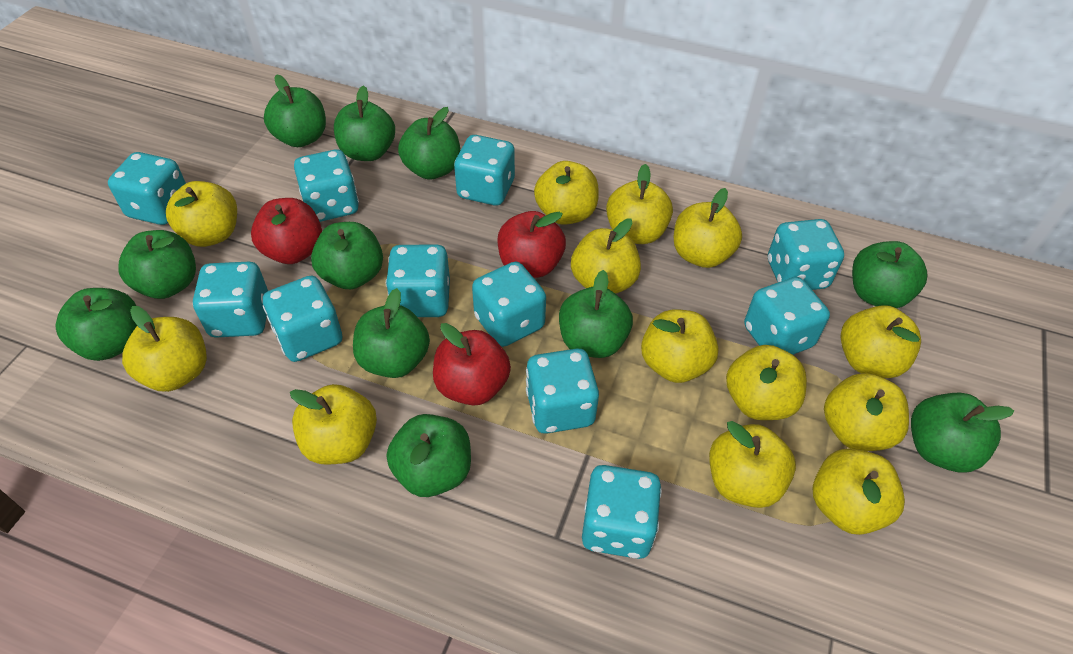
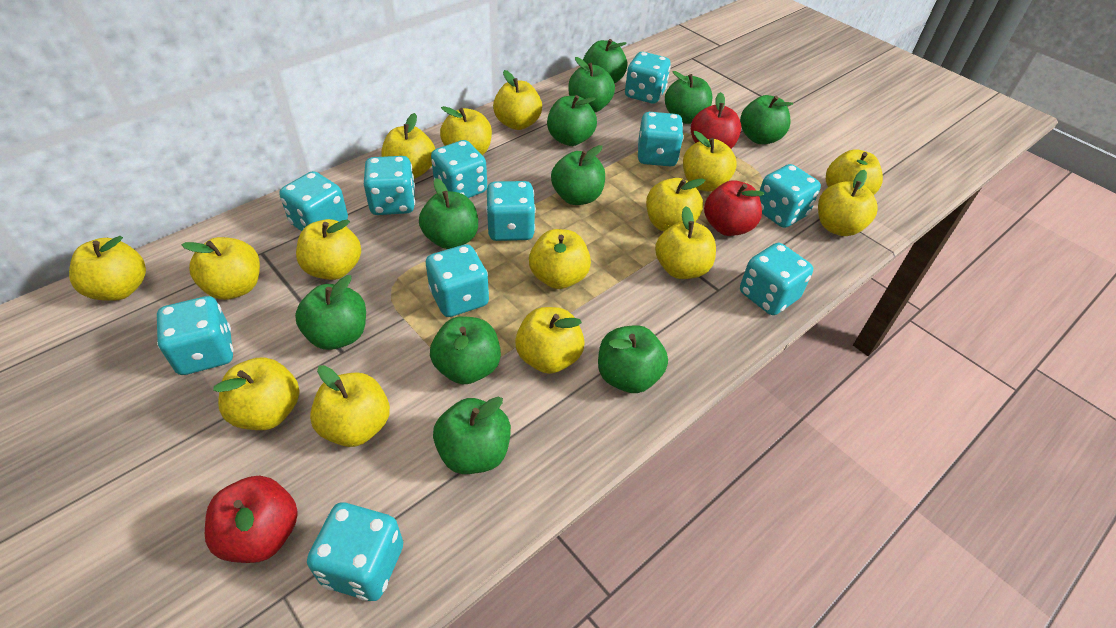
yellow apple: [122,306,207,392] [166,181,237,247] [290,384,377,465] [534,161,599,225] [571,219,641,294] [606,164,673,244] [641,309,719,383] [674,188,742,268] [709,421,796,508] [726,345,807,420] [813,449,905,535] [824,373,909,451] [840,305,921,378] = 13 -> [69,236,146,301] [182,237,260,300] [213,357,299,430] [296,219,361,280] [310,365,390,447] [381,113,435,179] [440,106,492,155] [493,70,542,130] [515,307,585,374] [529,229,591,289] [646,178,705,231] [655,206,716,279] [683,131,737,192] [818,170,878,236] [826,149,883,194] = 15

